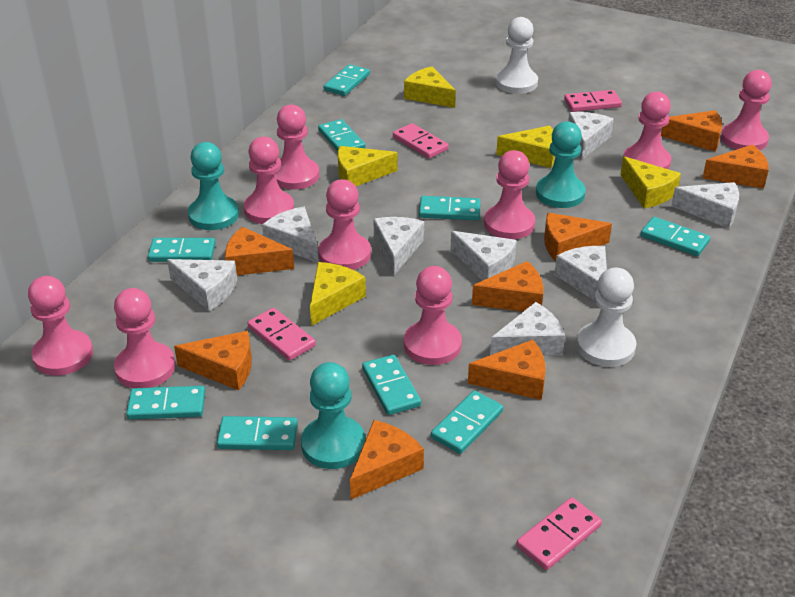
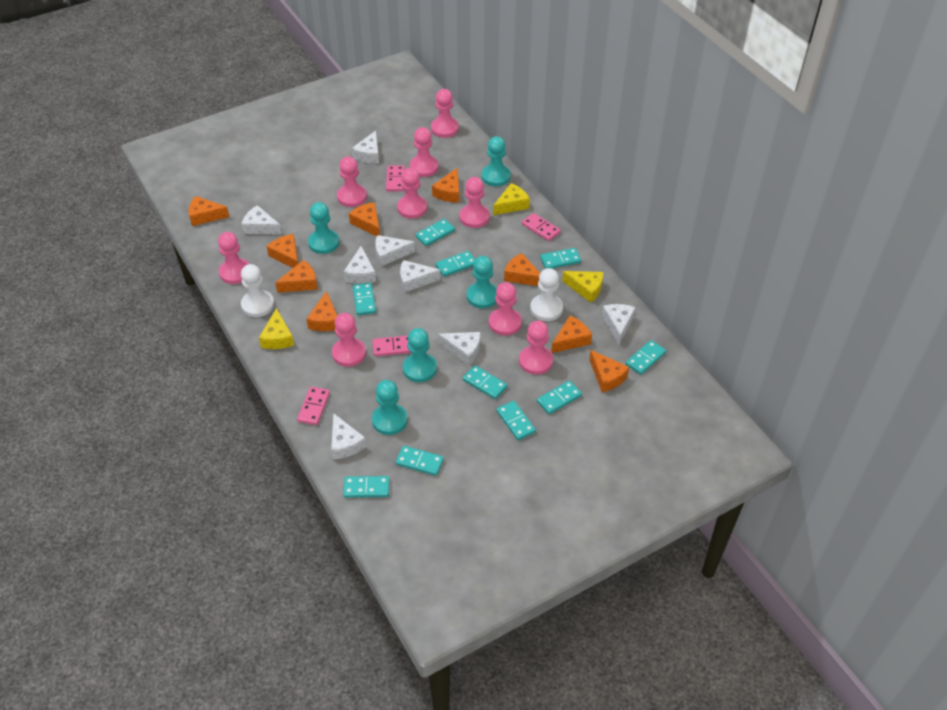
orange cheese: [174,331,252,390] [225,227,294,275] [350,420,424,499] [468,340,546,400] [472,261,543,312] [544,213,612,262] [661,110,722,152] [703,145,769,189] = 8 -> [189,196,229,226] [267,234,298,268] [275,260,318,293] [307,291,338,331] [349,202,380,236] [432,168,459,202] [504,253,540,286] [551,316,592,353] [589,350,629,392] = 9
turquoise domino: [126,386,205,420] [148,238,215,262] [217,416,298,450] [318,119,366,151] [324,64,370,96] [362,355,421,415] [419,196,480,220] [431,390,503,454] [640,217,710,256] = 9 -> [343,476,390,498] [353,283,376,315] [395,446,444,476] [415,219,455,246] [436,251,475,277] [463,365,507,399] [496,401,536,440] [537,380,582,414] [540,248,581,269] [626,340,666,375] = 10
turquoise pawn: [188,142,239,230] [301,362,365,469] [536,121,586,208] = 3 -> [308,202,339,254] [372,380,408,435] [403,328,437,382] [467,256,497,309] [481,136,511,186] = 5
yellow cheese: [310,262,366,326] [338,146,398,186] [404,66,456,108] [496,126,555,168] [620,156,681,208] = 5 -> [259,308,294,349] [493,183,530,215] [562,271,603,303] = 3

